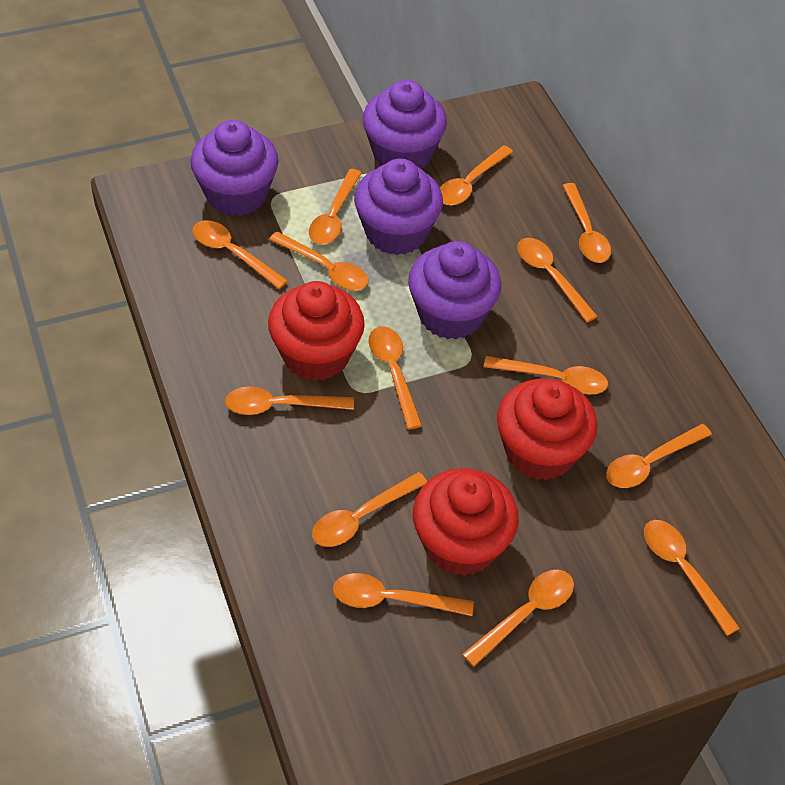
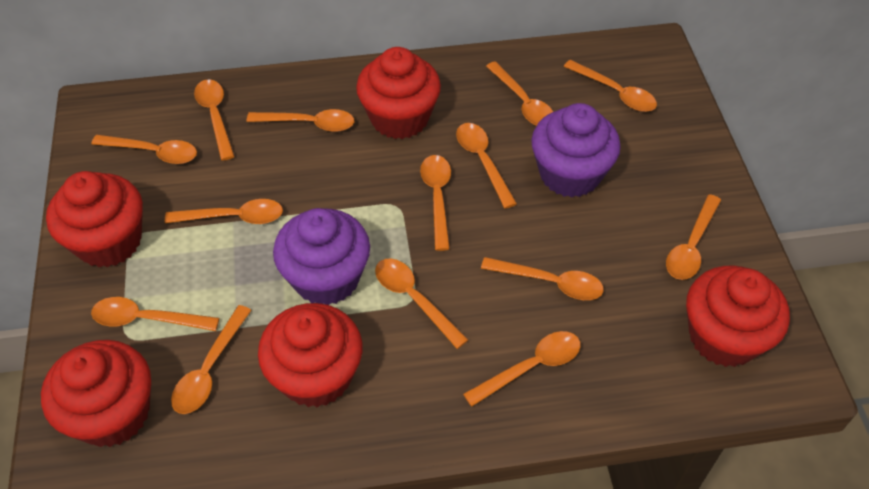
purple cupcake: [190,120,279,216] [354,158,443,255] [363,80,447,168] [408,241,501,340] = 4 -> [273,208,370,305] [531,103,621,197] = 2
red cupcake: [268,281,365,381] [413,468,519,576] [497,379,598,481] = 3 -> [41,340,151,447] [46,171,143,267] [258,303,363,408] [356,47,441,139] [686,266,790,367] = 5

